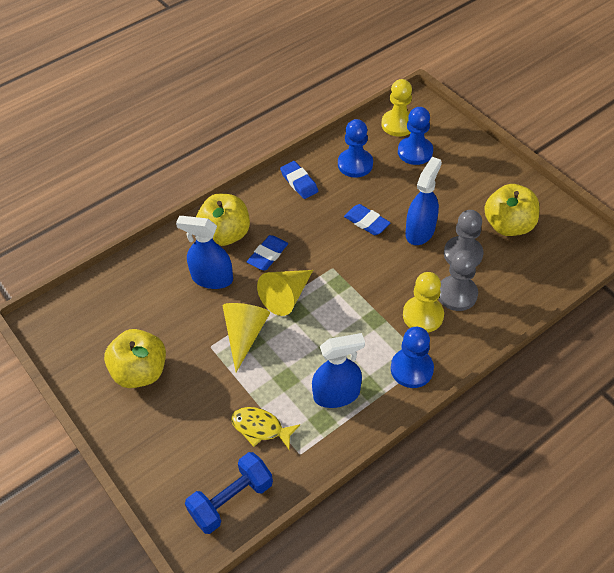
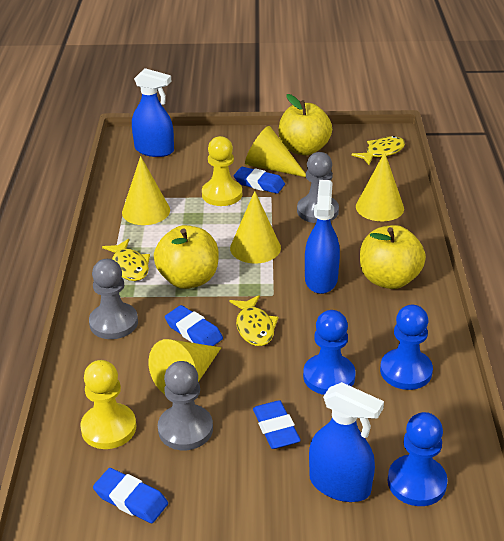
blue dumbbell: [185,452,273,534] = 1 -> none = 0
blue eraser: [247,235,288,270] [280,161,318,199] [344,204,390,235] = 3 -> [93,468,168,523] [165,305,223,346] [234,167,285,194] [253,400,301,449] = 4
grey pawn: [438,250,478,311] [444,210,483,267] = 2 -> [89,259,138,339] [158,361,213,450] [297,152,339,223] = 3
yellow cone: [223,303,270,372] [257,270,313,316] = 2 -> [122,156,170,225] [149,339,222,394] [230,191,281,264] [245,126,306,177] [356,152,404,221] = 5
yellow fish: [231,407,300,449] = 1 -> [102,239,150,281] [229,295,279,346] [351,136,405,165] = 3

